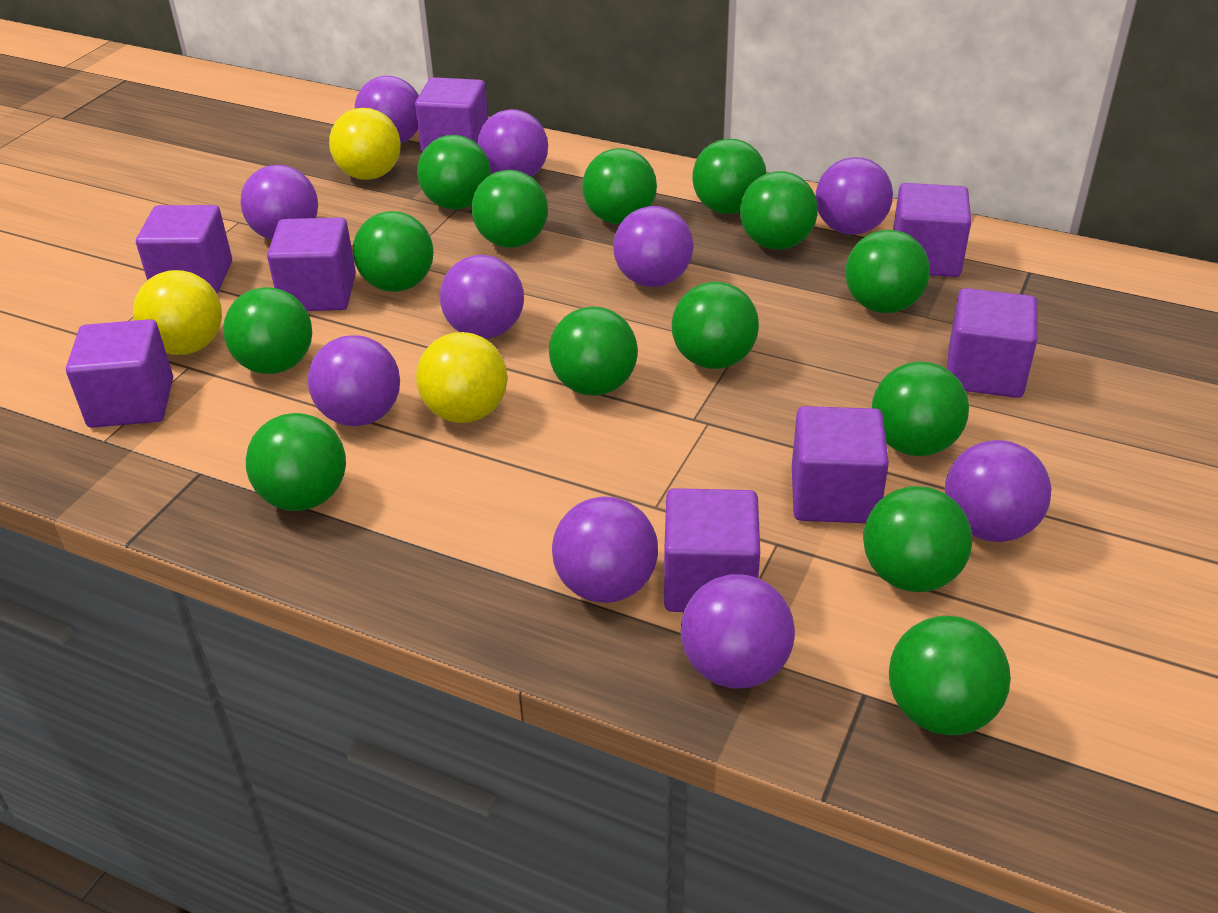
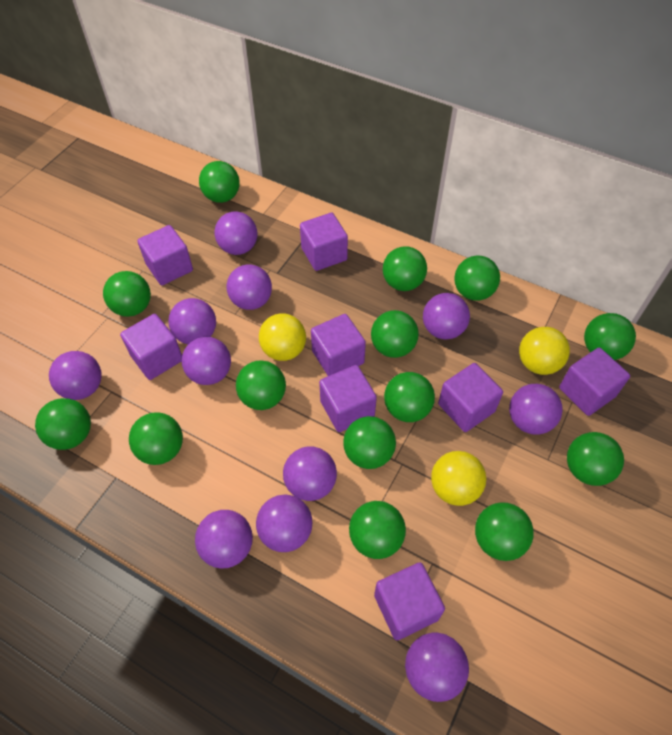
purple ball: [240,165,318,240] [308,335,400,426] [355,76,419,143] [440,255,524,339] [477,109,548,177] [552,496,658,603] [613,206,693,287] [681,574,795,689] [816,157,893,235] [945,440,1051,542] = 10 -> [49,351,102,400] [168,298,216,344] [181,337,231,385] [195,510,253,569] [215,212,257,255] [227,265,272,310] [256,494,312,552] [283,446,337,501] [405,632,469,702] [423,293,470,340] [509,384,563,435] = 11

